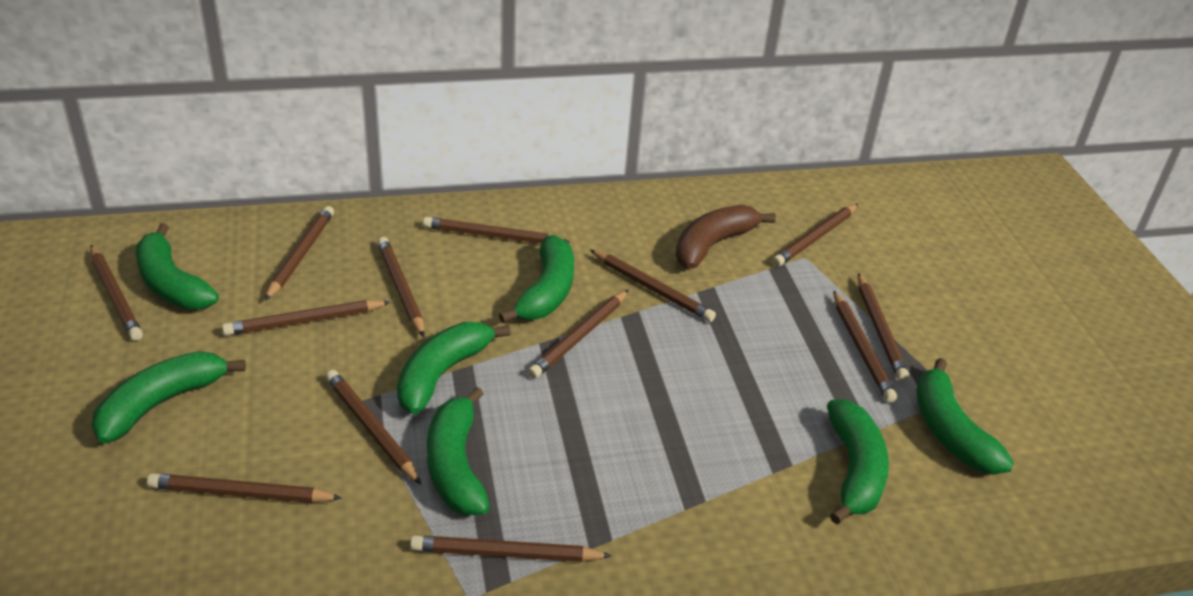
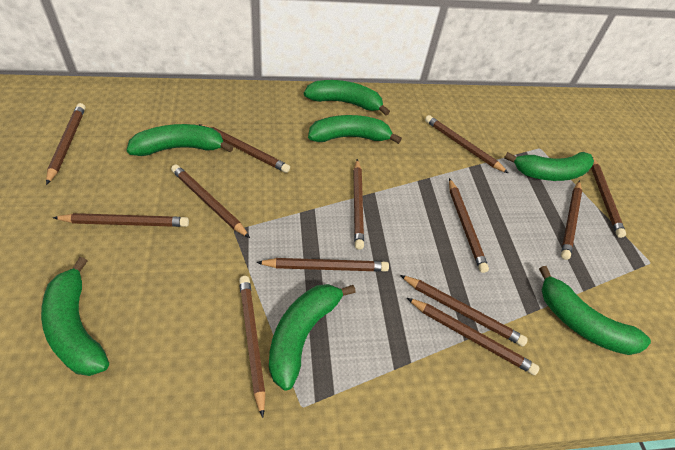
brown banana: [676,205,776,269] = 1 -> none = 0

